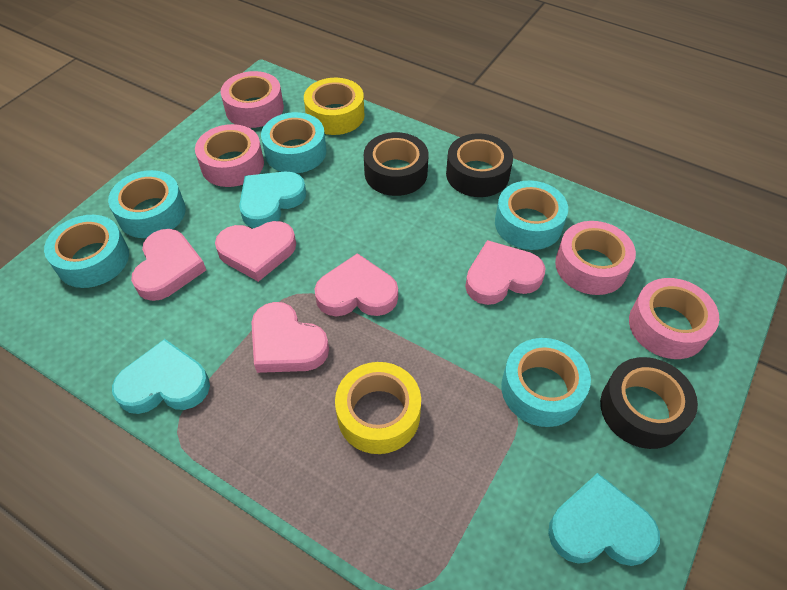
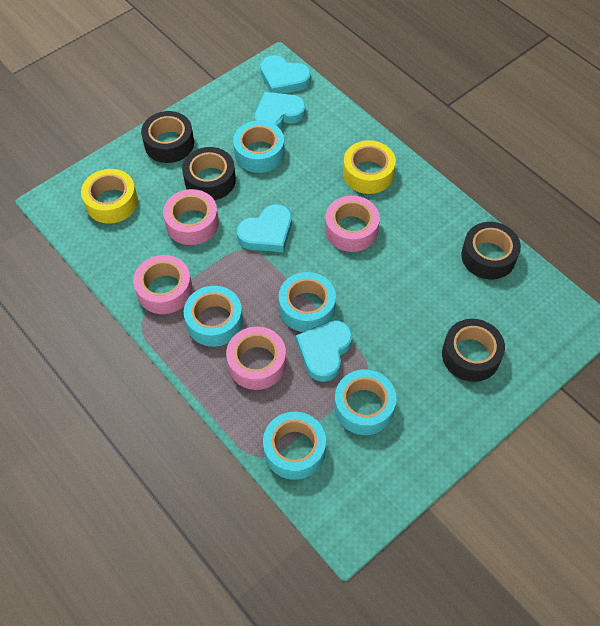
black tape: [364,132,428,196] [446,133,513,197] [600,357,698,449] = 3 -> [141,111,194,163] [182,147,236,200] [442,319,505,382] [461,222,521,279] = 4
pink heart: [131,229,206,301] [215,221,296,282] [251,302,329,373] [314,253,398,316] [465,240,546,305] = 5 -> none = 0
turquoise heart: [112,339,210,414] [239,171,306,228] [548,473,660,566] = 3 -> [237,204,292,252] [254,92,306,129] [260,55,311,94] [296,320,352,382] = 4

